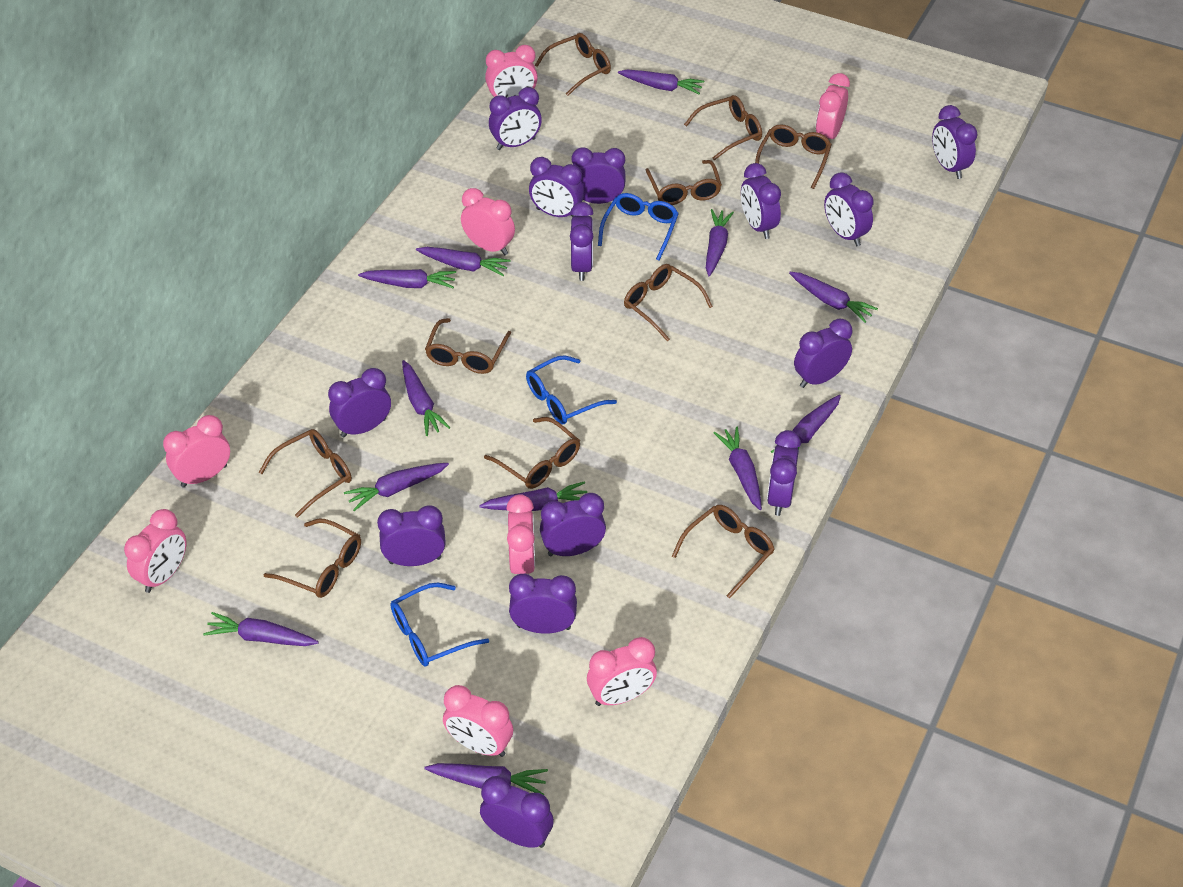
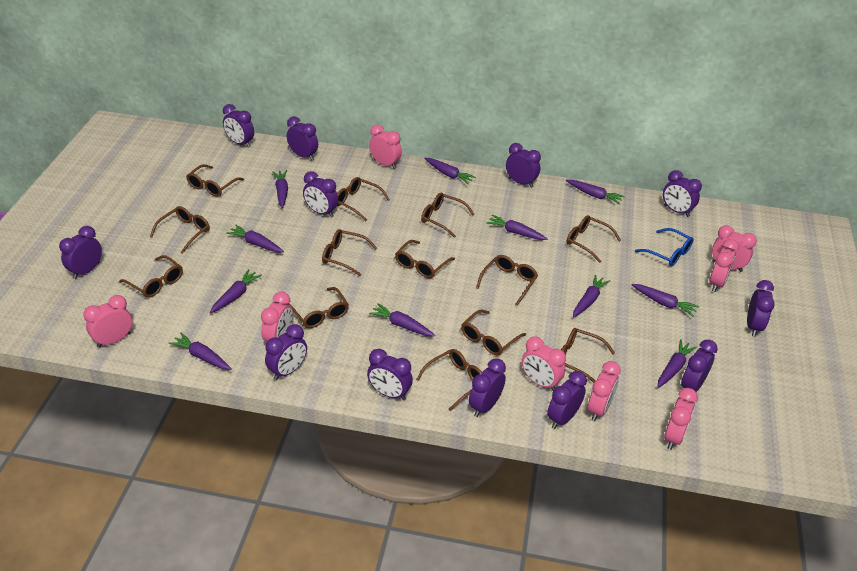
blue glasses: [390,583,489,667] [526,356,617,424] [598,193,679,261] = 3 -> [635,228,694,266] = 1
brown glasses: [259,429,352,518] [264,518,361,598] [425,318,511,374] [484,417,580,489] [535,33,611,96] [624,264,713,342] [645,160,722,205] [672,505,775,599] [684,95,762,160] [755,124,832,189] = 10 -> [119,255,183,298] [150,206,210,254] [186,164,244,197] [288,287,349,328] [322,229,377,276] [337,177,390,221] [395,240,455,278] [416,349,482,411] [421,193,475,238] [461,310,526,355] [476,255,538,306] [561,328,615,383] [567,215,621,263] = 13
purple carrot: [203,612,319,646] [344,463,449,511] [358,269,456,288] [402,360,450,436] [416,247,510,276] [424,763,548,795] [479,481,587,511] [618,70,704,94] [706,209,734,276] [713,426,762,510] [771,395,841,453] [789,272,878,323] = 12 -> [169,333,232,370] [210,269,262,314] [226,225,284,253] [272,170,288,208] [369,303,435,337] [424,158,476,184] [486,215,548,240] [566,180,625,204] [573,275,610,318] [631,284,699,316] [658,339,697,388] = 11
purple clock: [328,368,391,438] [377,505,445,566] [480,776,554,848] [489,87,542,150] [509,574,577,634] [529,157,584,217] [540,493,606,556] [570,202,594,281] [572,147,626,204] [741,163,781,239] [767,430,801,516] [794,319,852,388] [824,172,874,246] [932,105,977,179] = 14 -> [59,226,102,279] [223,104,254,148] [265,324,307,380] [287,116,318,161] [303,171,338,218] [367,349,413,400] [469,358,506,417] [506,143,541,188] [547,371,587,429] [663,170,702,217] [681,339,718,392] [747,280,775,337] = 12

